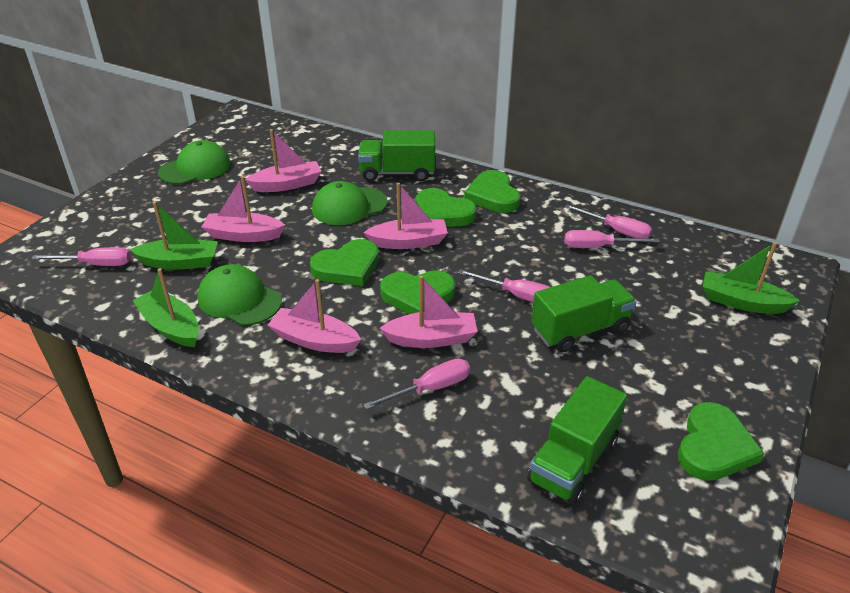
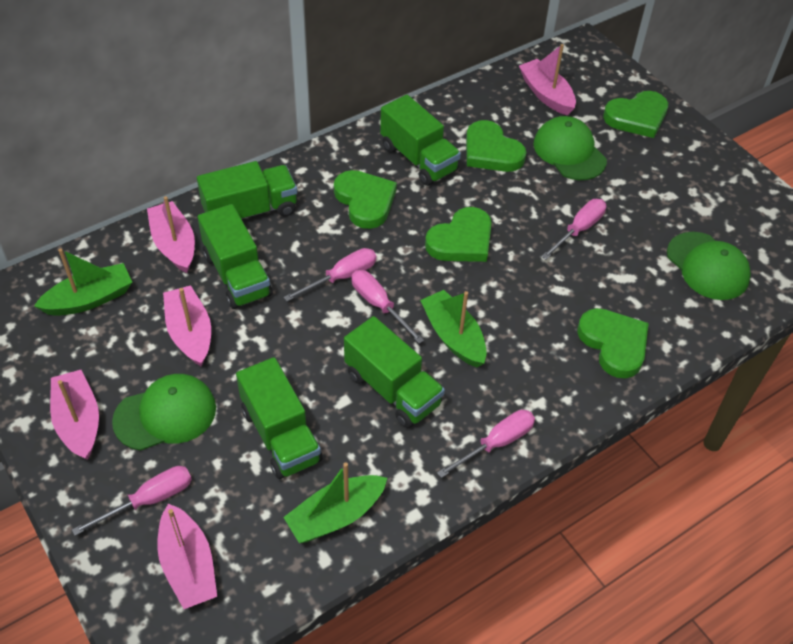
green truck: [358,130,435,181] [527,376,627,505] [531,275,637,353] = 3 -> [197,161,297,219] [198,204,273,309] [236,357,323,479] [344,316,445,428] [380,95,461,186] = 5

